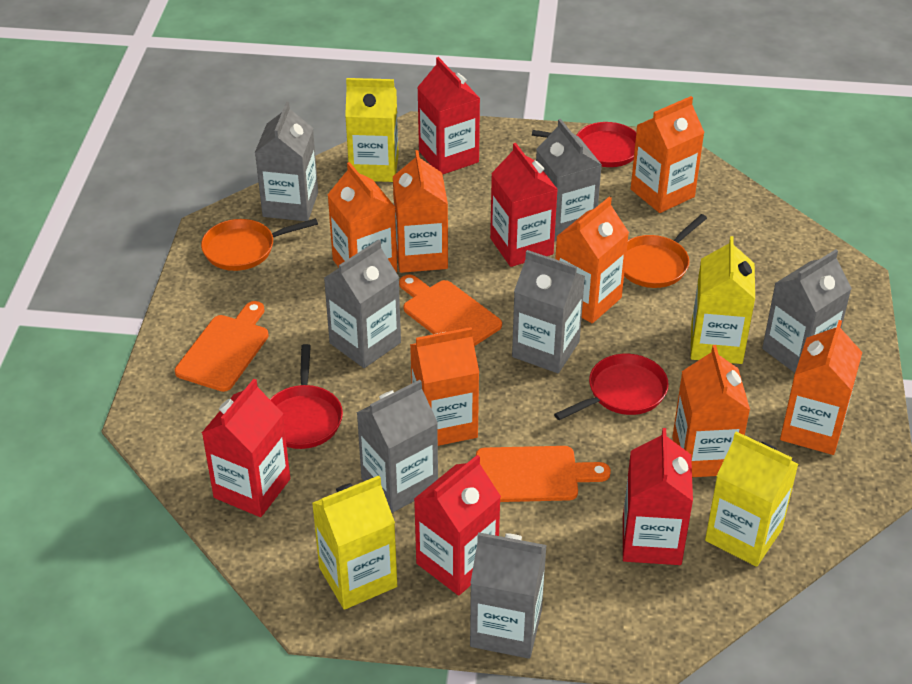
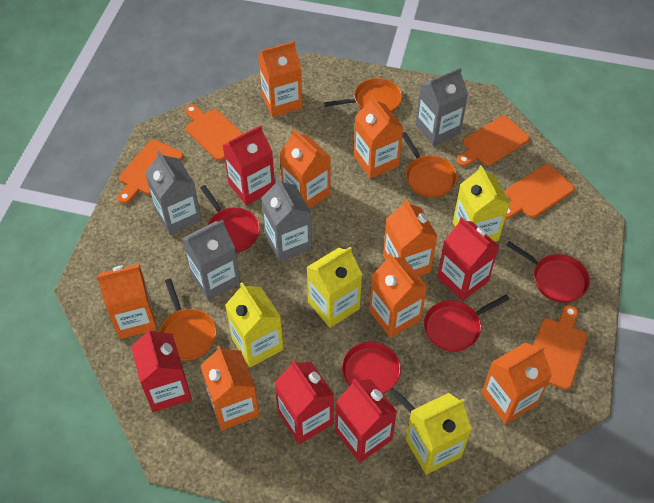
grey carton: [255,102,318,221] [324,240,401,368] [357,380,438,513] [470,532,547,659] [512,250,585,373] [536,119,602,241] [762,249,852,373] = 7 -> [145,151,202,235] [182,220,240,300] [261,177,312,262] [416,67,468,146] = 4
orange carton: [327,162,397,272] [393,150,448,273] [410,327,479,446] [555,197,629,323] [631,96,705,213] [672,345,750,477] [780,320,862,455] = 7 -> [97,264,157,339] [200,346,260,430] [258,41,302,117] [280,129,331,209] [354,95,404,179] [369,253,428,338] [383,199,438,276] [481,342,552,424] = 8
orange cutting board: [175,301,269,392] [399,274,502,346] [476,446,611,502] = 3 -> [118,140,183,204] [185,105,243,161] [456,116,529,167] [505,164,575,219] [533,305,587,390] = 5
orange pan: [201,218,318,271] [624,214,707,288] = 2 -> [159,279,216,361] [324,78,402,112] [402,132,457,198] = 3
red pan: [270,344,343,449] [532,122,636,167] [554,354,669,420] = 3 -> [200,185,260,253] [342,342,416,413] [424,294,510,352] [506,241,590,303] = 4

